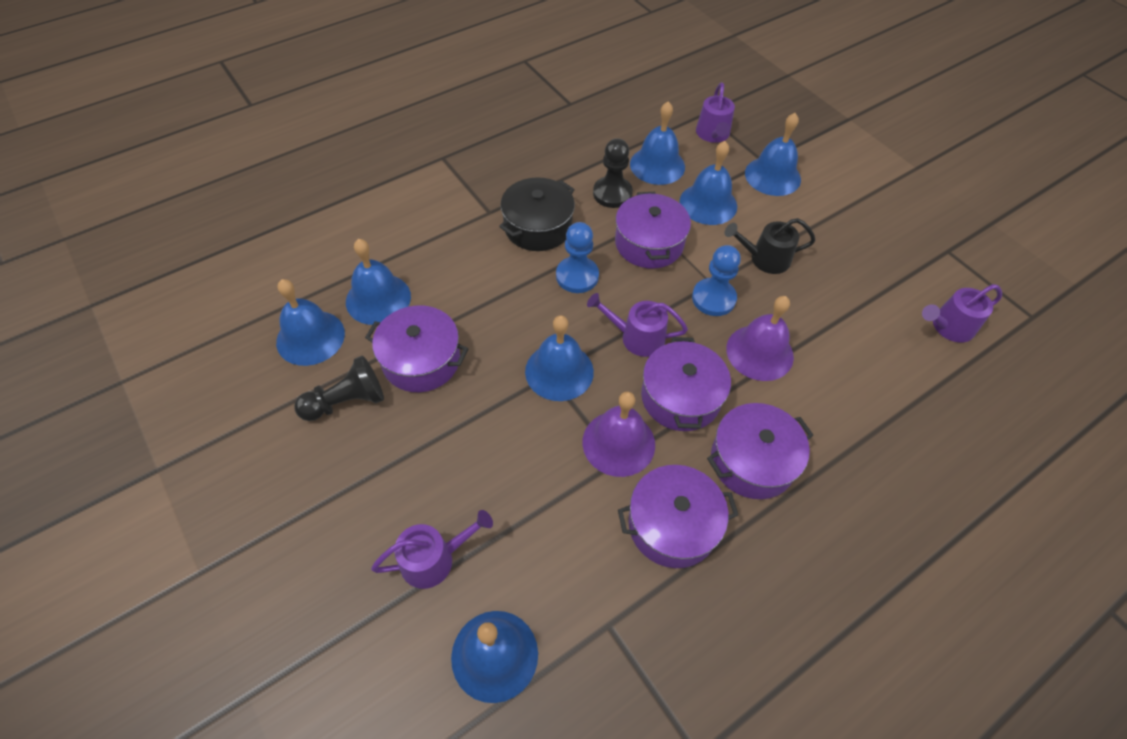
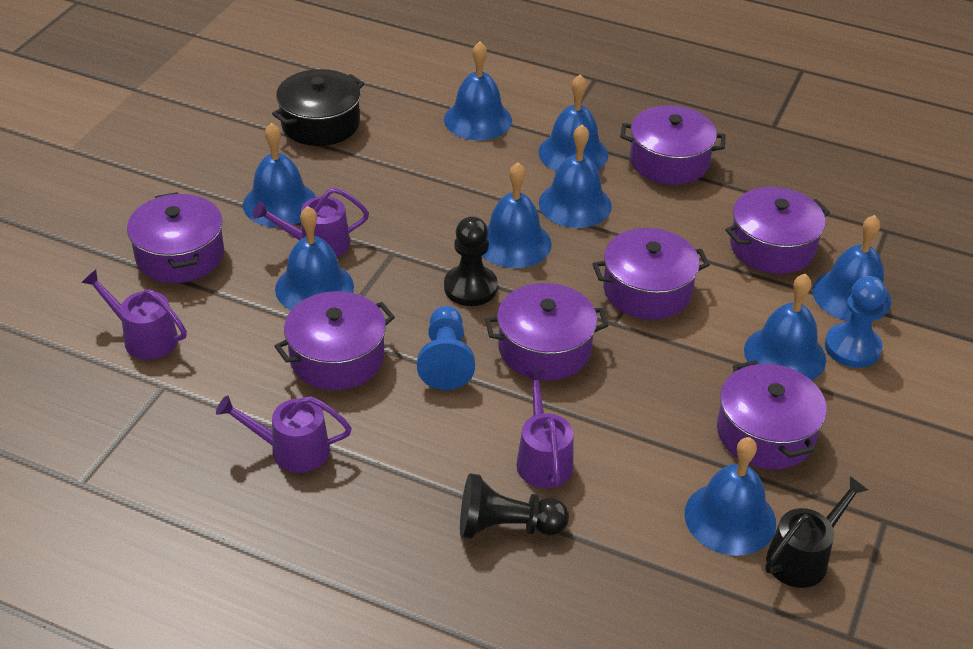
blue bell: [276,279,345,366] [346,239,411,325] [451,611,538,703] [525,315,594,401] [630,101,685,185] [679,141,737,225] [745,113,801,196] = 7 -> [243,123,316,227] [275,206,354,310] [444,42,512,140] [482,163,552,268] [539,75,608,171] [539,124,612,228] [685,437,776,556] [744,274,826,381] [813,215,891,321] = 9
purple bell: [583,392,655,477] [726,296,794,381] = 2 -> none = 0
purple pot: [365,305,468,392] [615,192,691,269] [618,465,738,568] [641,337,731,431] [707,403,813,499] = 5 -> [127,192,224,283] [275,291,395,390] [485,283,609,380] [592,228,710,319] [621,105,725,185] [717,360,827,469] [725,187,830,274] = 7

